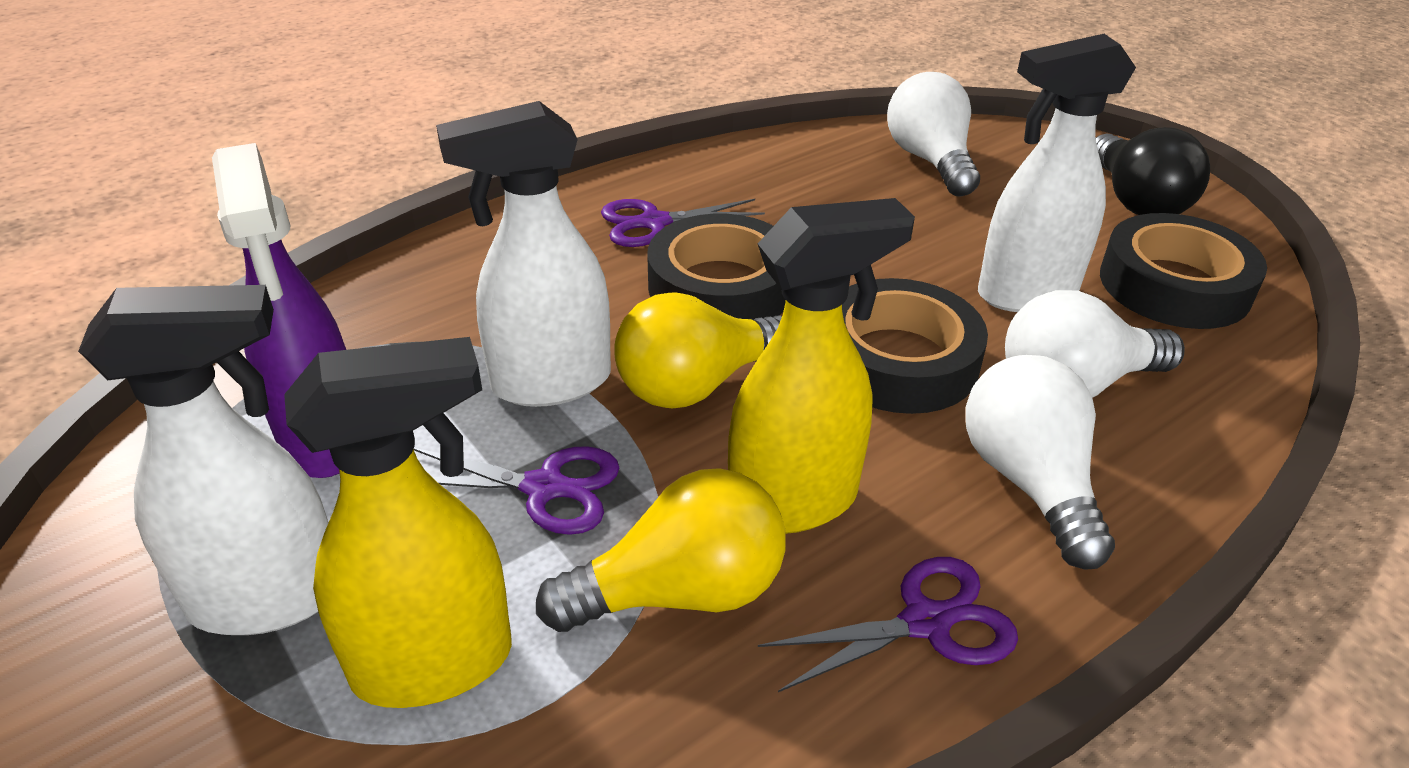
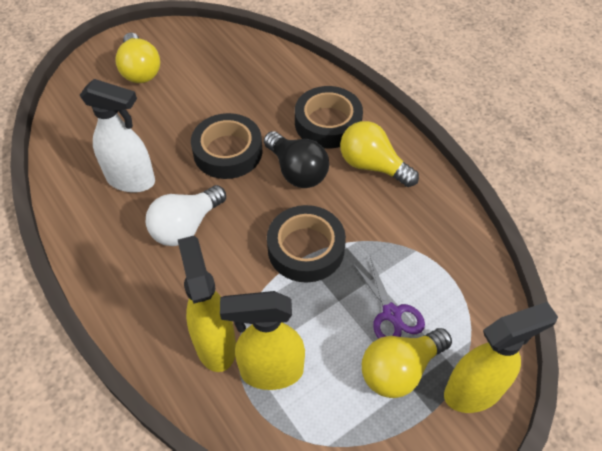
purple scissors: [414,446,619,535] [601,199,765,247] [758,557,1018,692] = 3 -> [353,257,425,339] = 1
purple spray bottle: [212,143,346,478] = 1 -> none = 0
white light bulb: [887,72,980,196] [965,355,1115,570] [1005,290,1185,398] = 3 -> [146,185,226,246] = 1
white spray bottle: [78,285,329,635] [436,101,611,407] [978,34,1136,312] = 3 -> [80,79,155,193] = 1
yellow light bulb: [536,468,786,632] [614,292,782,408] = 2 -> [115,33,160,83] [340,121,419,187] [362,328,452,398] = 3
yellow spray bottle: [284,337,512,708] [728,198,915,534] = 2 -> [178,236,236,372] [220,291,305,390] [444,302,558,413] = 3

